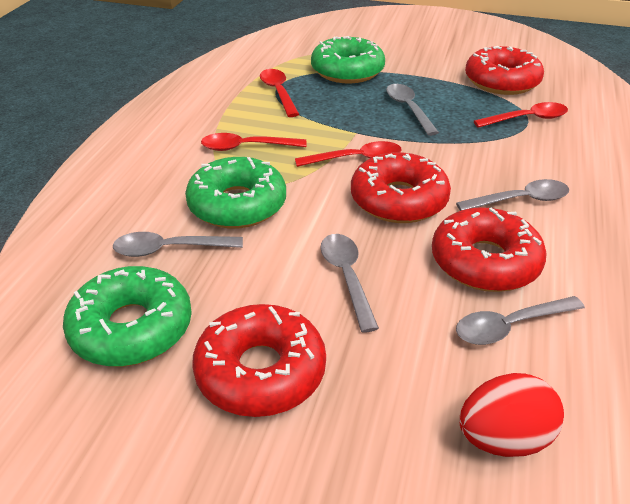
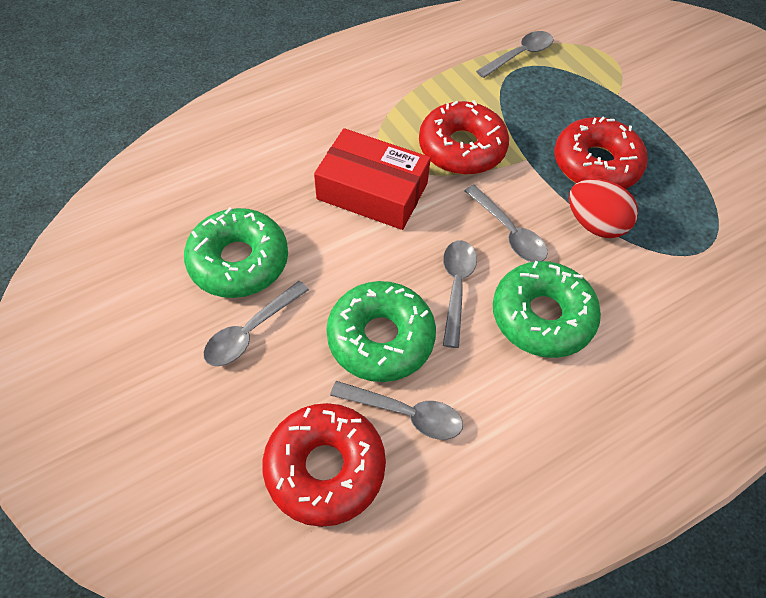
red box: none = 0 -> [314,128,431,230] = 1
red donut: [192,304,326,417] [351,152,451,223] [432,207,547,292] [465,46,544,95] = 4 -> [262,403,386,527] [419,100,509,175] [554,117,648,189] = 3
red spoon: [201,133,307,151] [260,69,299,117] [295,141,402,167] [474,102,568,128] = 4 -> none = 0

